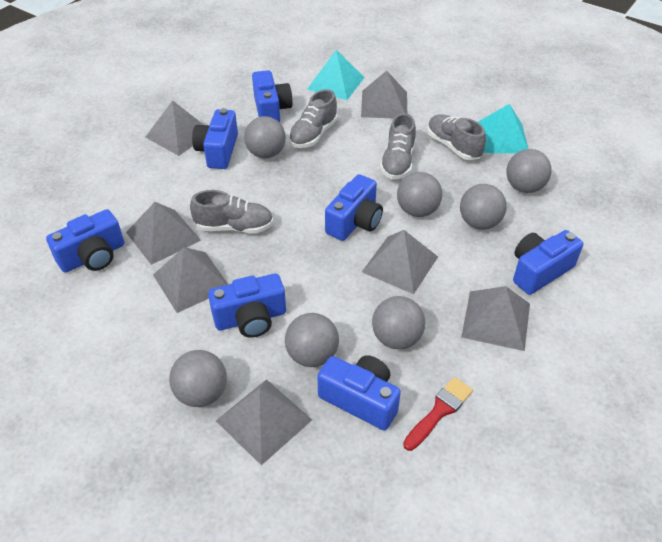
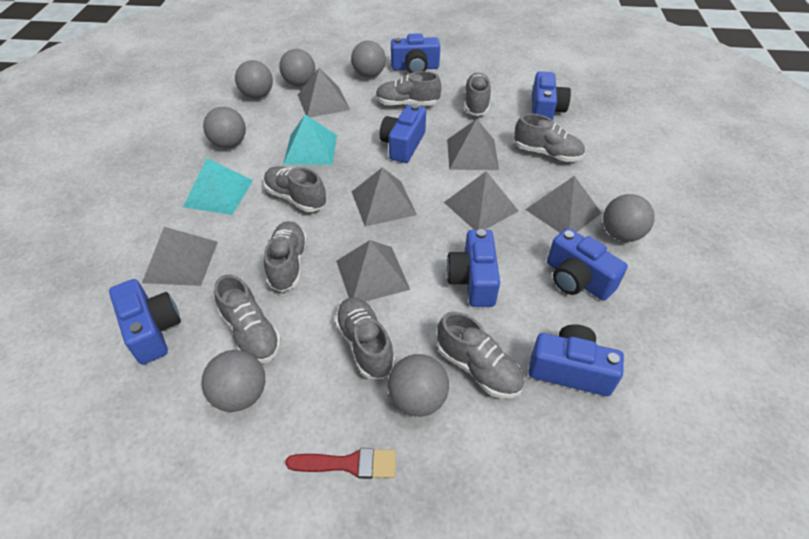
grey shoe: [190,190,273,234] [289,89,338,148] [380,113,416,180] [427,114,486,160] = 4 -> [214,274,281,364] [264,166,327,212] [264,221,307,292] [334,297,395,379] [376,71,442,106] [437,311,524,398] [464,73,491,116] [514,113,585,162] = 8

